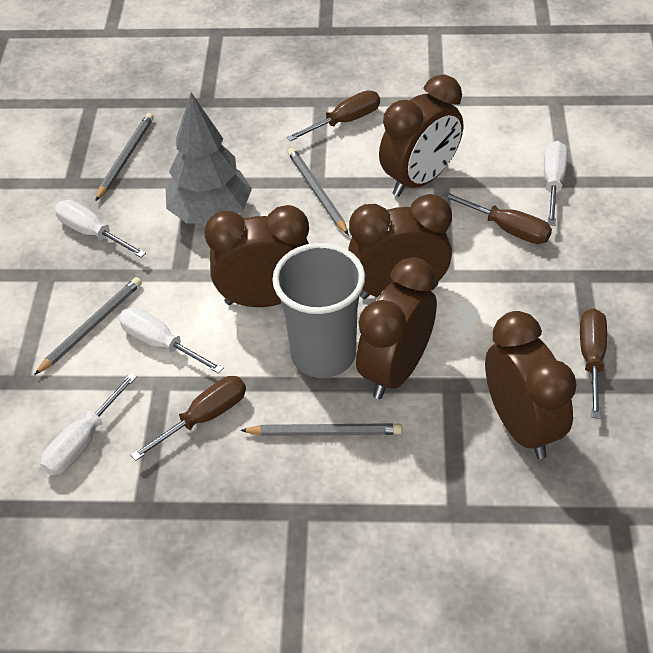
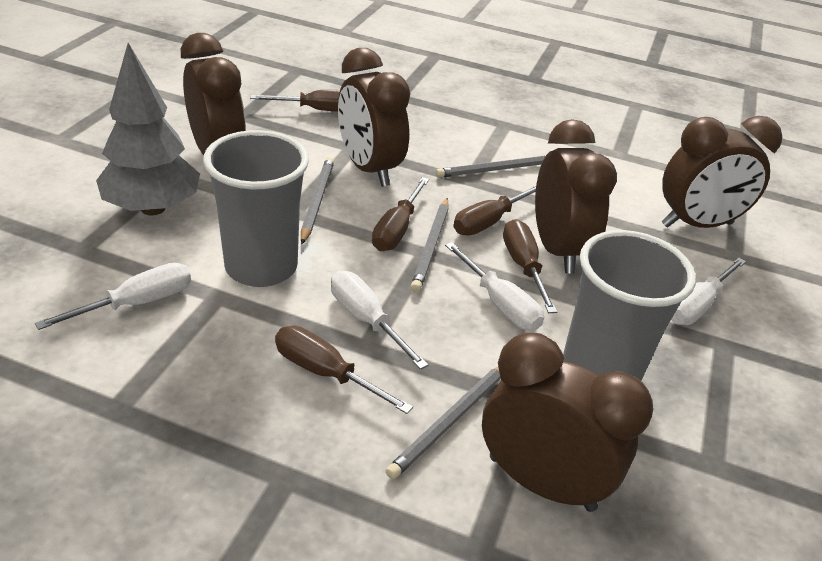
brown screwdriver: [131,376,246,461] [286,91,380,141] [442,191,552,244] [580,308,607,419] = 4 -> [250,90,340,112] [275,326,413,414] [372,177,429,251] [453,185,536,236] [503,219,557,313] = 5
grey cup: [272,243,365,378] = 1 -> [203,130,309,287] [563,230,696,381] = 2

